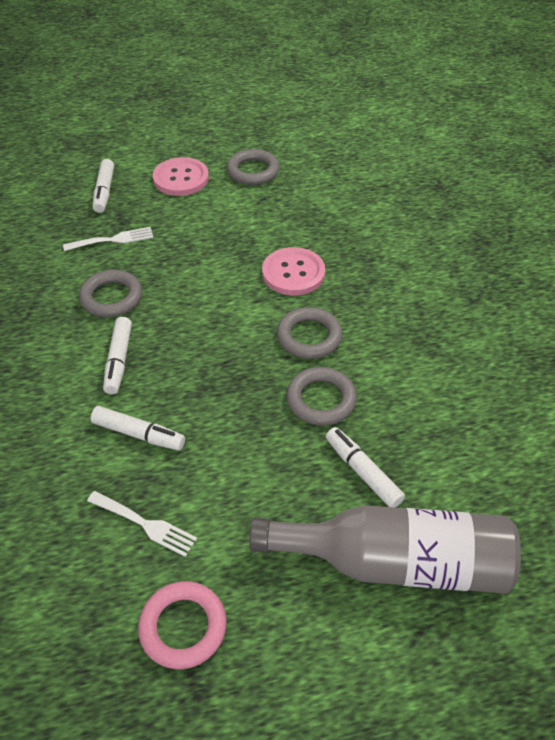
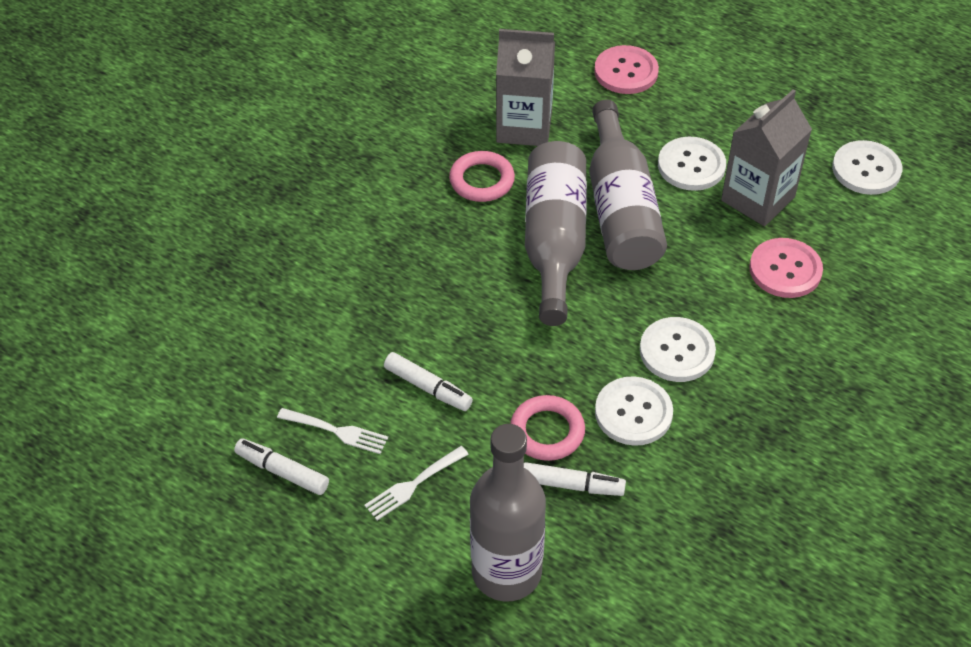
grey bottle: [250,505,521,594] = 1 -> [470,424,546,601] [525,141,587,326] [589,100,667,270] = 3
grey carton: none = 0 -> [496,29,555,146] [721,89,812,226] = 2
grey ring: [79,270,142,317] [227,149,280,185] [277,307,343,359] [286,367,357,426] = 4 -> none = 0
pink ring: [138,581,227,669] = 1 -> [449,151,515,202] [510,395,585,461] = 2
white button: none = 0 -> [595,376,673,446] [640,317,716,382] [658,137,726,191] [832,140,902,195] = 4
white marker: [91,406,185,451] [93,159,114,213] [103,317,132,394] [326,427,405,508] = 4 -> [234,438,329,495] [384,352,473,411] [524,462,626,496] = 3

